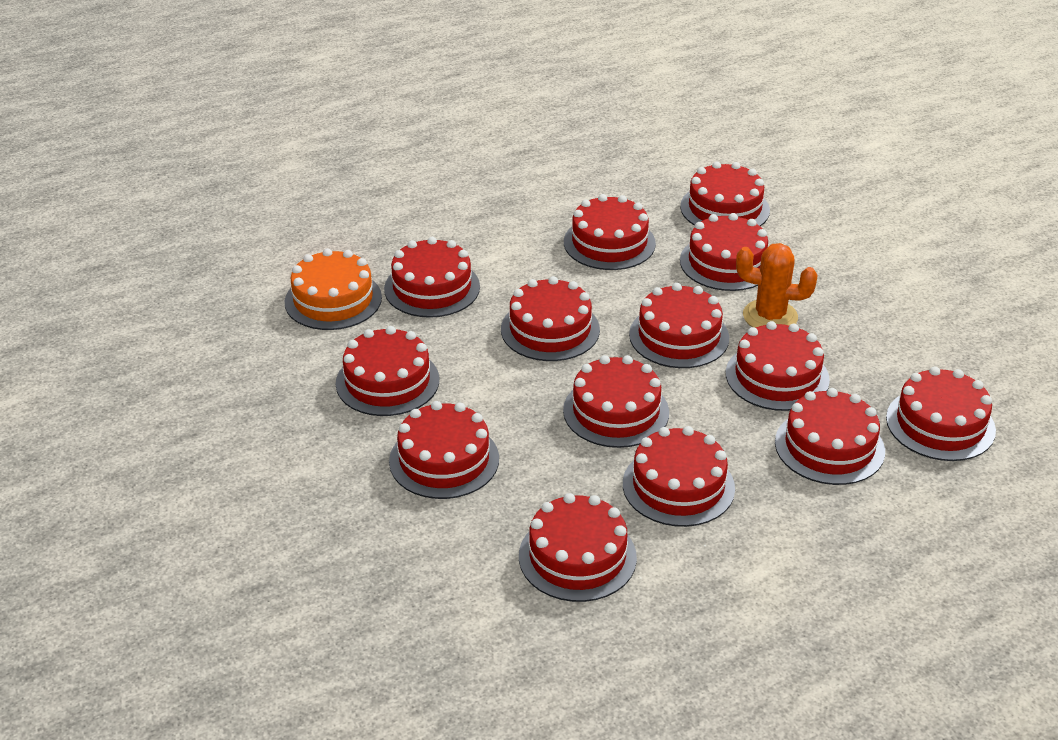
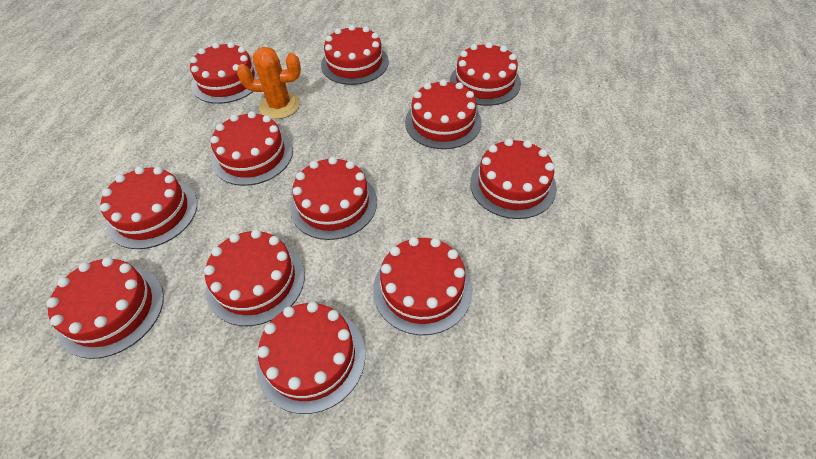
orange cake: [285,248,382,330] = 1 -> none = 0
red cake: [336,326,439,416] [384,237,480,318] [389,401,499,499] [501,276,600,361] [519,493,637,602] [563,355,669,448] [564,194,656,270] [623,426,735,527] [629,283,729,368] [680,161,770,226] [680,213,768,291] [726,321,830,411] [775,388,885,485] [886,366,996,461] = 14 -> [46,257,164,359] [100,166,197,249] [190,42,259,104] [204,229,305,326] [210,111,293,186] [257,302,365,414] [290,157,377,240] [321,25,389,85] [373,237,473,335] [405,79,481,149] [450,42,521,106] [470,138,557,219] = 12

